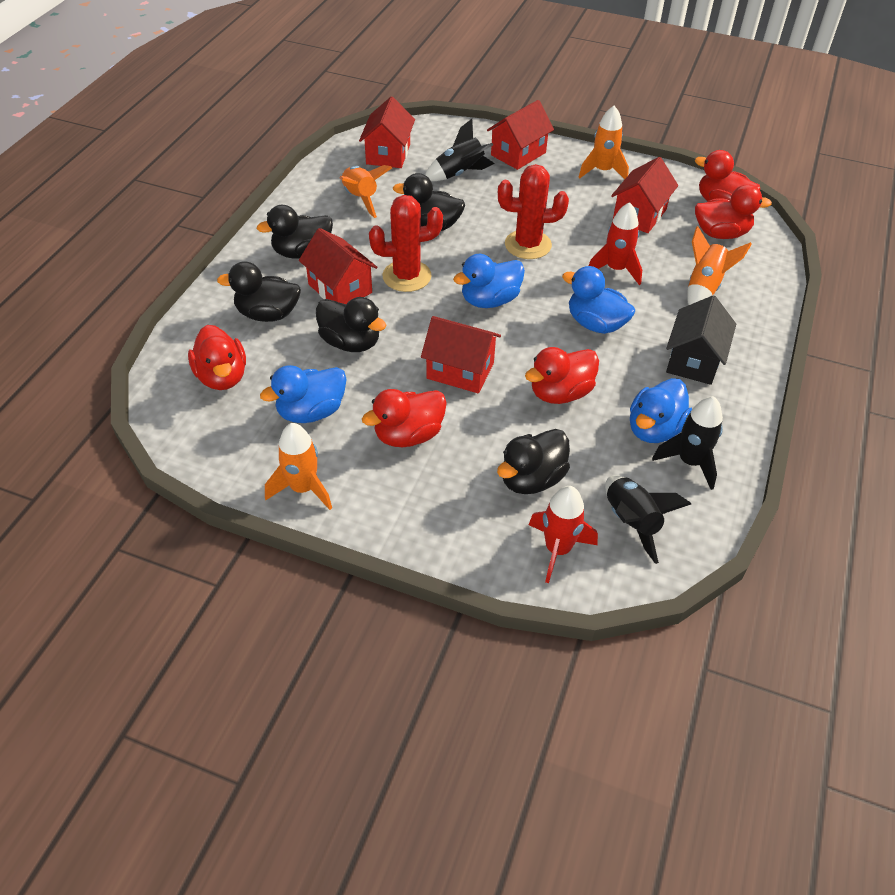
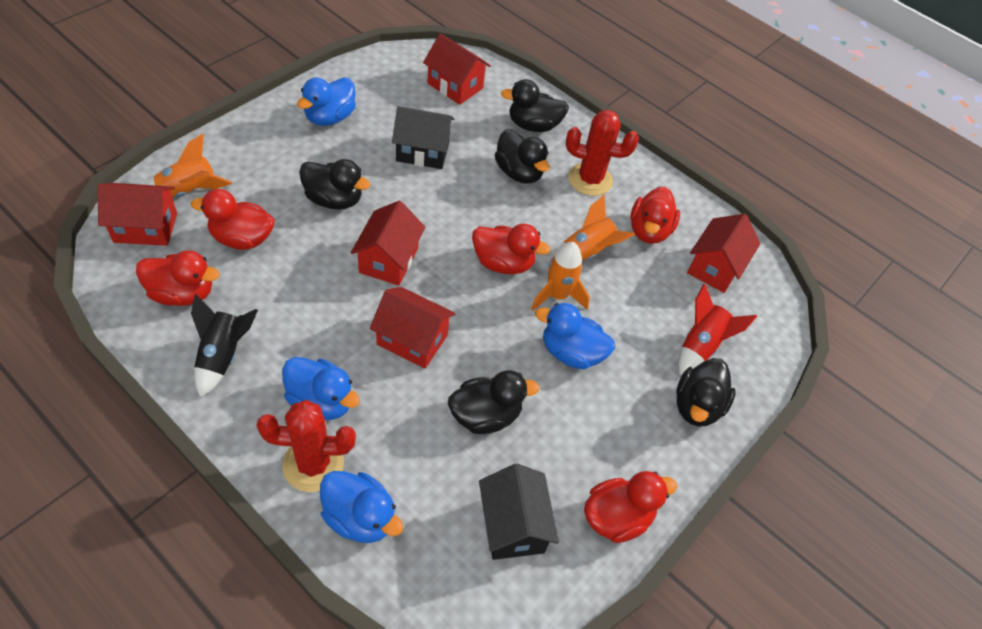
black house: [666,295,736,385] = 1 -> [392,106,454,169] [479,463,559,560] = 2
black rocket: [425,119,495,181] [605,475,691,564] [652,396,723,490] = 3 -> [191,294,258,397] = 1
orange rocket: [265,423,332,510] [340,165,392,218] [579,106,629,179] [687,226,752,305] = 4 -> [146,134,232,197] [531,242,590,311] [553,194,635,261] = 3
red rocket: [529,486,598,583] [589,202,642,285] = 2 -> [678,284,757,375] = 1

